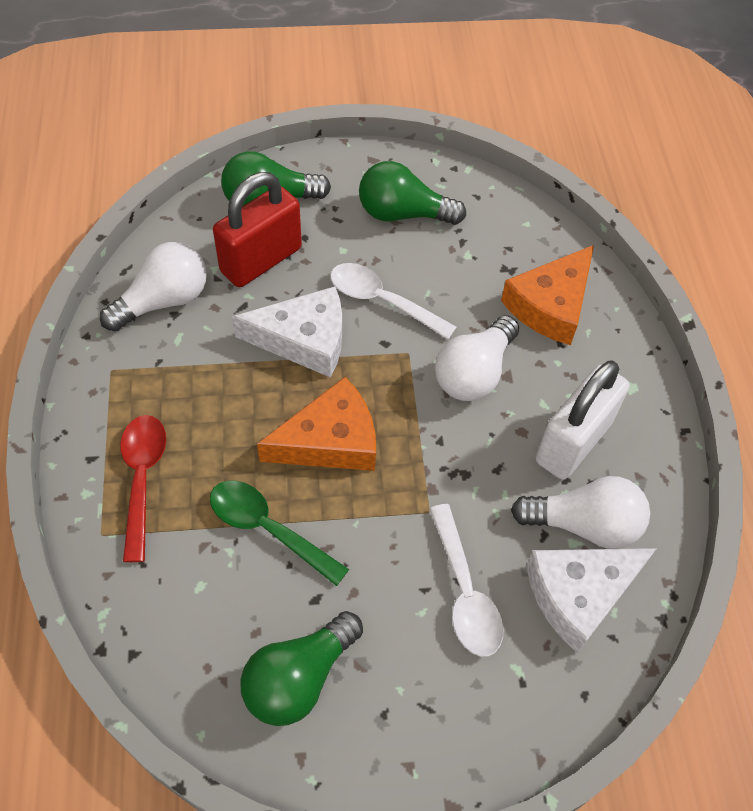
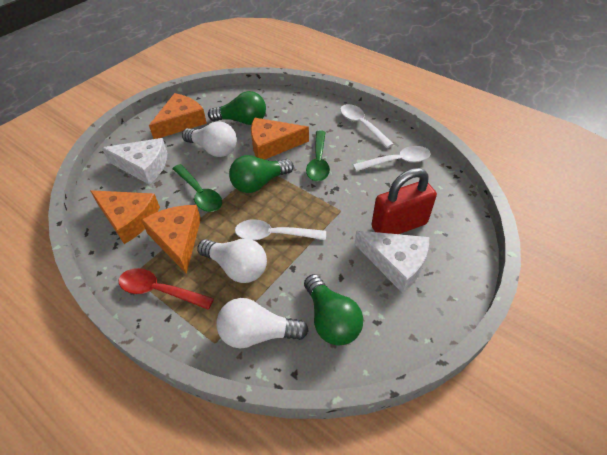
green spoon: [210,481,349,586] = 1 -> [173,164,222,212] [306,130,330,181] = 2
orange cheese: [257,377,376,471] [501,245,594,345] = 2 -> [90,190,160,244] [141,205,201,274] [149,93,207,139] [251,118,309,160] = 4
white padlock: [536,360,630,480] = 1 -> none = 0
white spoon: [330,263,457,340] [429,504,503,656] = 2 -> [235,219,326,240] [340,104,394,148] [353,146,431,171] = 3

